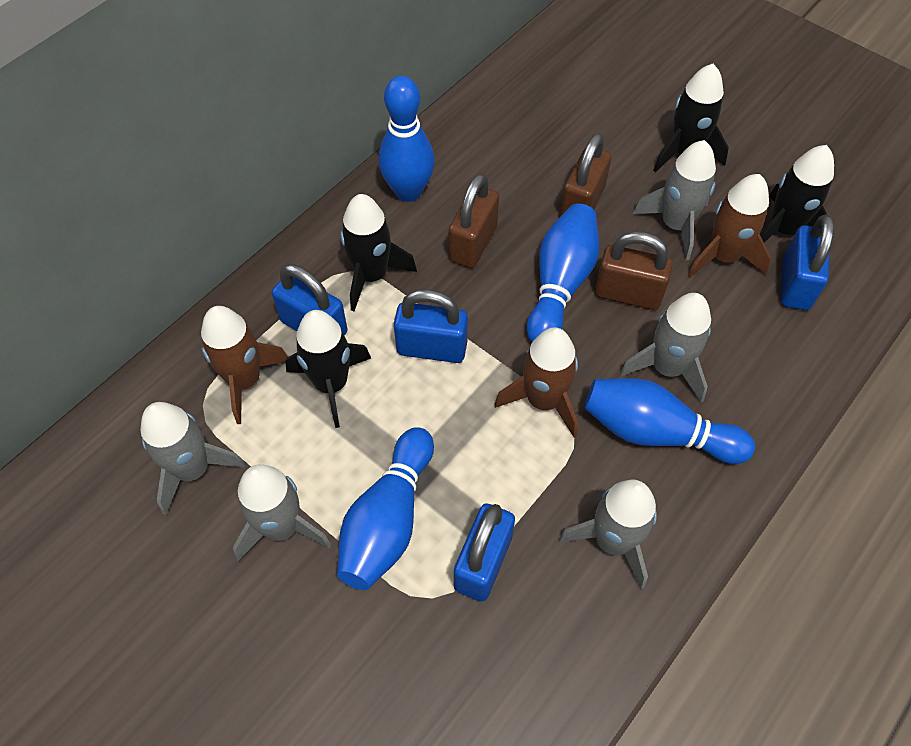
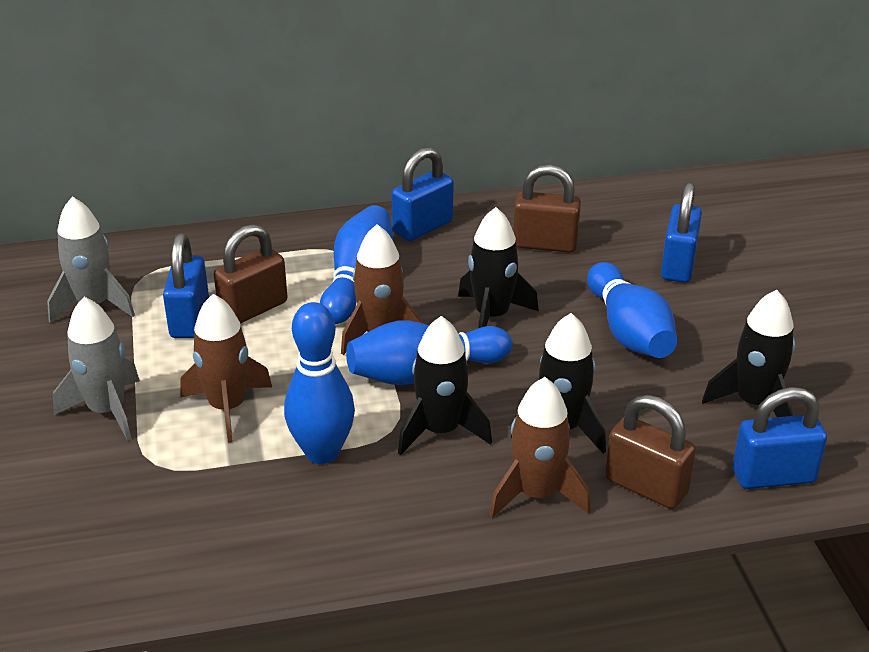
grey rocket: [141,402,245,515] [233,464,331,561] [559,480,657,589] [620,293,711,403] [633,140,716,260] = 5 -> [47,196,135,323] [53,297,140,441] = 2

